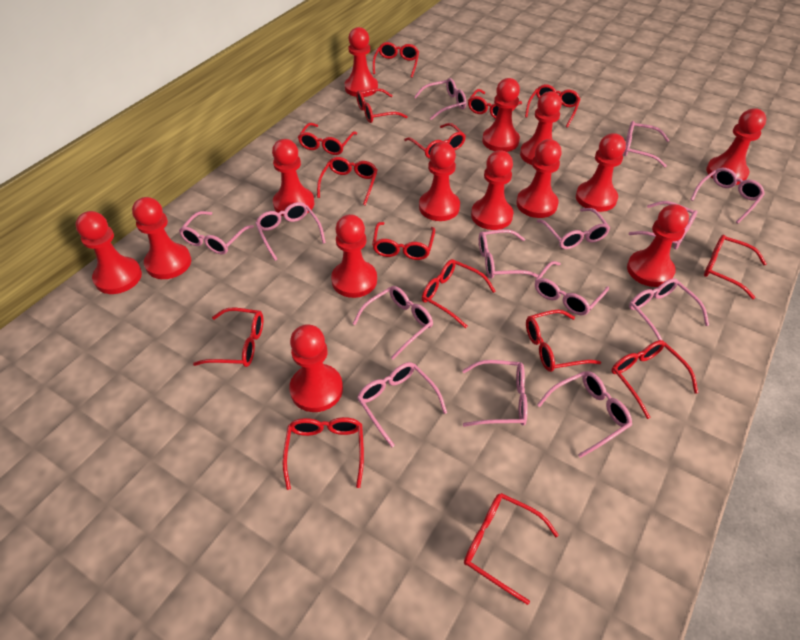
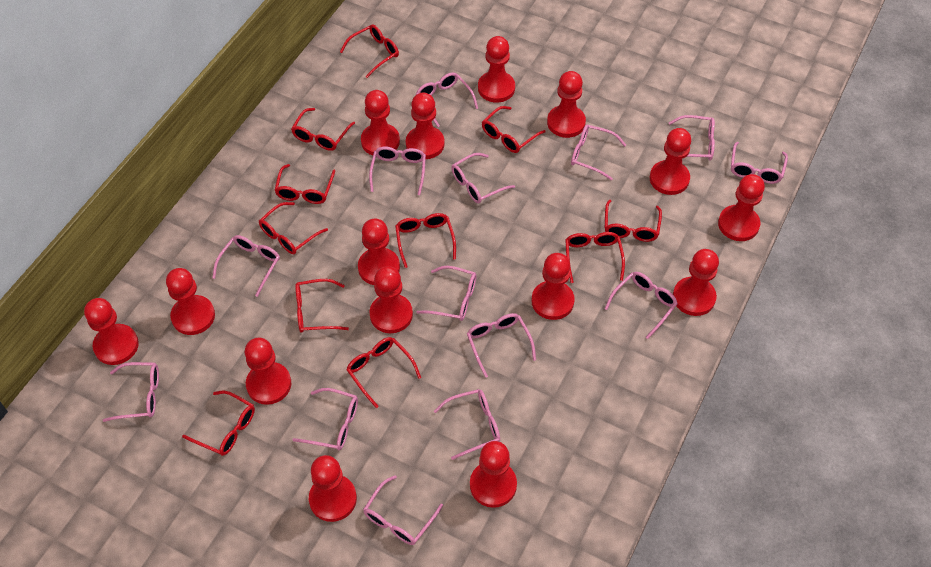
red glasses: [193,308,263,367] [283,417,364,490] [298,123,357,155] [317,157,378,205] [356,88,408,123] [372,42,419,78] [372,222,435,260] [404,123,466,159] [422,259,496,328] [464,493,559,605] [468,89,522,119] [525,84,581,128] [526,310,601,372] [611,340,698,419] [704,235,767,299] = 15 -> [182,390,255,456] [259,202,328,254] [274,164,335,204] [291,108,355,151] [295,279,349,333] [340,24,399,78] [346,337,421,408] [395,213,456,268] [482,106,545,153] [565,232,625,283] [605,200,662,242] = 11
red pawn: [76,211,142,294] [132,197,191,279] [272,139,314,216] [289,324,343,412] [331,214,377,298] [345,27,378,97] [419,142,460,221] [471,150,513,230] [482,78,520,152] [516,139,562,218] [520,91,562,165] [576,133,626,212] [627,204,689,287] [706,108,767,185] = 14 -> [84,298,139,365] [166,268,215,335] [245,337,291,405] [309,455,357,522] [358,218,400,285] [361,90,400,156] [369,266,413,333] [406,93,445,159] [470,441,517,508] [478,36,515,103] [532,253,575,320] [547,71,586,138] [650,128,691,195] [673,249,719,316] [718,174,765,241] = 15

